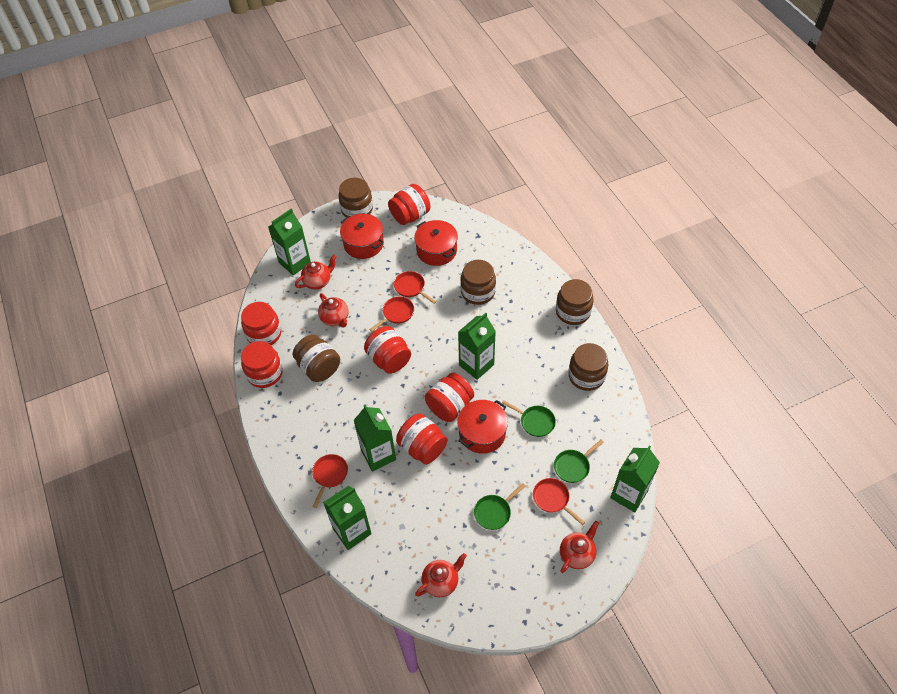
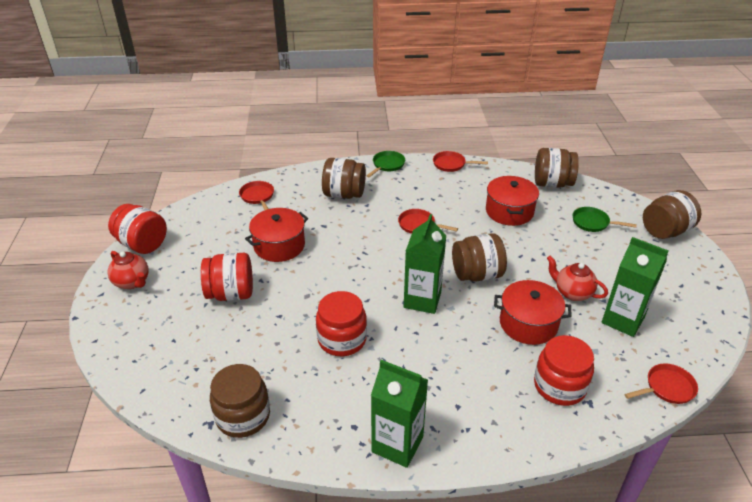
green carton: [268,209,311,275] [323,485,372,550] [354,404,396,471] [458,312,496,380] [610,446,660,512] = 5 -> [371,360,428,468] [404,214,446,314] [602,237,669,337] = 3
green pan: [474,484,526,530] [502,400,556,437] [554,439,604,483] = 3 -> [366,151,405,178] [572,207,637,232] = 2
red jar: [241,302,281,345] [241,341,283,388] [364,326,411,374] [388,184,430,225] [396,414,447,465] [425,373,474,422] = 6 -> [108,204,167,254] [201,253,253,301] [316,291,367,356] [534,335,594,406] = 4
red teapot: [295,255,337,289] [318,293,349,328] [415,553,467,597] [560,521,599,573] = 4 -> [107,251,149,289] [547,255,608,301] = 2

